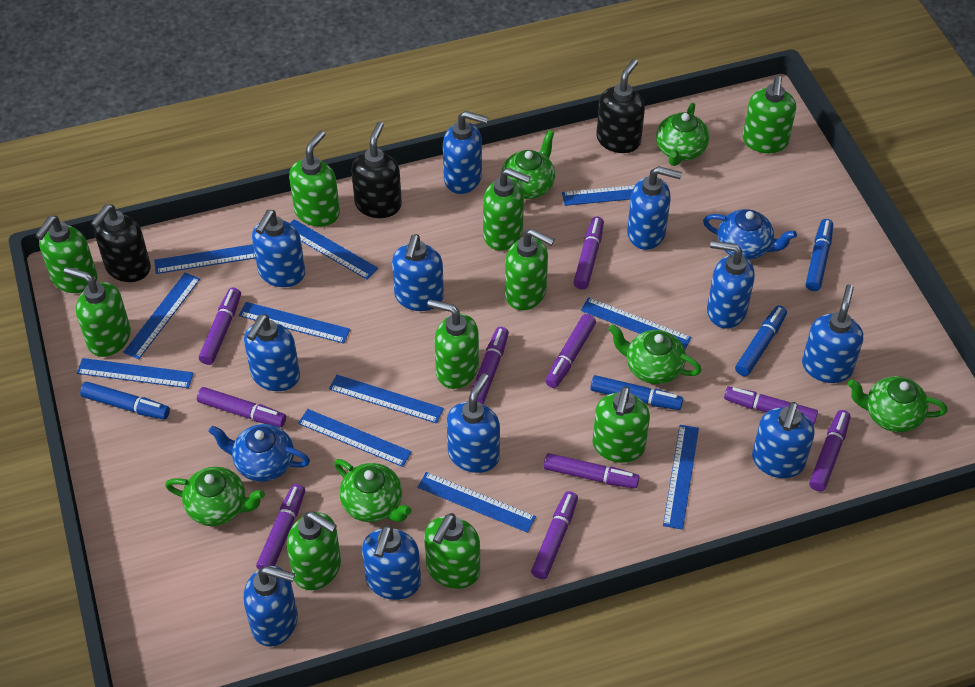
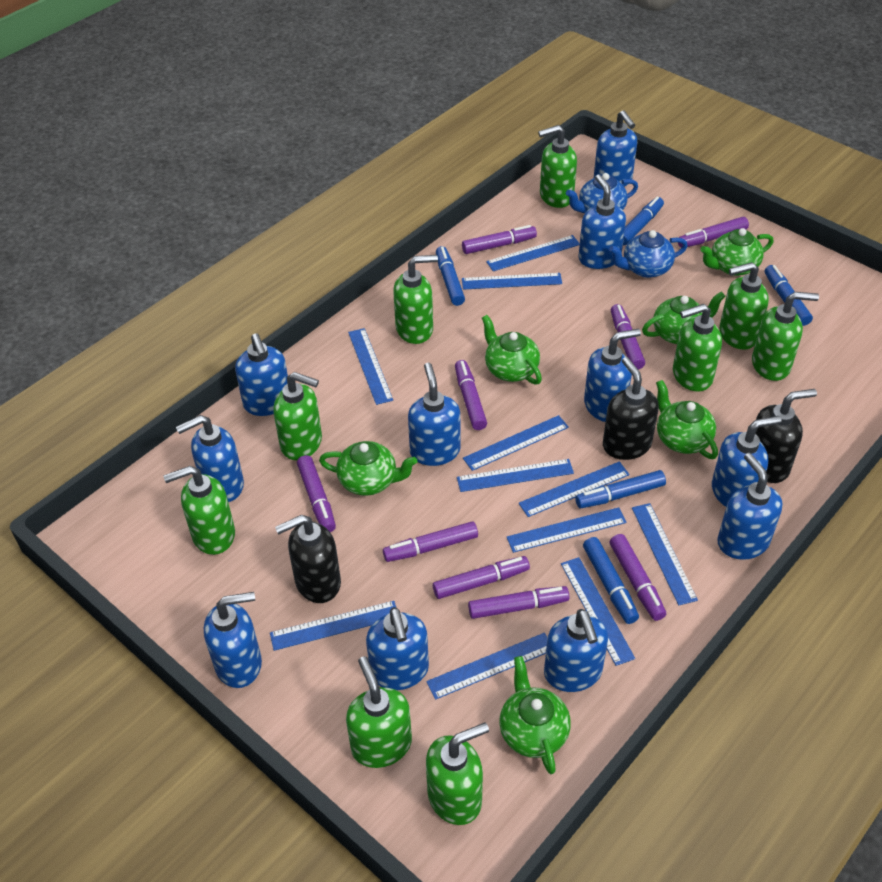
blue marker: [80,382,170,420] [590,375,683,410] [735,306,787,376] [806,219,833,291] = 4 -> [436,246,465,306] [575,470,666,508] [583,537,639,624] [623,197,664,245] [765,265,813,326] = 5
green soap dispenser: [36,216,97,293] [64,267,131,357] [287,511,341,590] [289,131,340,227] [424,513,480,589] [427,299,479,389] [483,168,531,251] [505,229,555,310] [592,386,650,463] [743,76,796,153] = 10 -> [163,466,235,555] [273,372,322,460] [346,656,412,768] [393,255,438,344] [426,722,489,825] [538,125,577,208] [673,304,722,392] [719,262,769,350] [752,292,819,381] = 9
purple marker: [197,387,286,427] [199,287,241,365] [256,484,305,569] [469,327,509,404] [531,491,578,579] [543,453,639,489] [545,314,596,388] [573,217,604,289] [724,387,818,425] [809,410,850,491] = 10 -> [297,455,336,532] [383,521,478,562] [433,556,530,599] [455,360,487,430] [462,225,537,254] [468,586,569,619] [609,534,666,621] [611,304,645,369] [678,217,749,248] = 9

